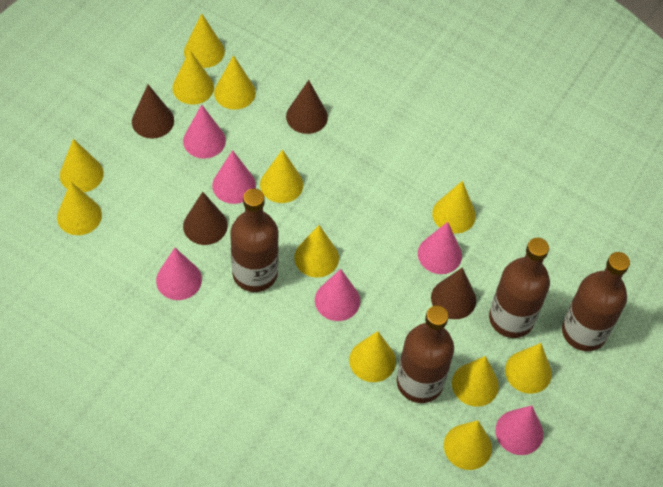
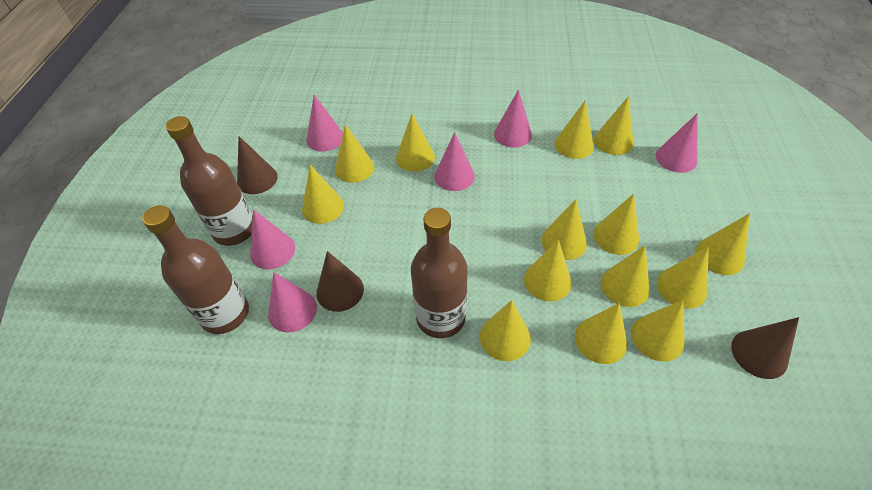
brown bottle: [230,189,279,292] [397,305,454,403] [489,238,550,338] [562,252,630,351] = 4 -> [142,205,249,334] [166,116,253,246] [411,208,468,338] = 3
brown cone: [132,85,174,139] [183,192,228,245] [286,80,328,134] [431,267,476,319] = 4 -> [237,136,278,194] [316,251,364,312] [731,317,799,379] = 3
yellow cone: [57,182,102,235] [60,139,104,192] [172,50,214,105] [184,13,225,68] [214,55,256,110] [260,149,303,203] [294,225,339,278] [349,331,396,382] [432,181,476,234] [444,420,492,470] [452,356,499,407] [505,343,552,394] = 12 -> [302,165,344,224] [335,124,374,183] [396,114,435,172] [480,300,531,361] [524,240,572,301] [541,199,587,260] [555,100,594,159] [575,303,627,364] [593,194,639,255] [594,96,634,155] [600,246,650,307] [631,300,684,362] [657,247,709,309] [696,213,750,275] = 14

